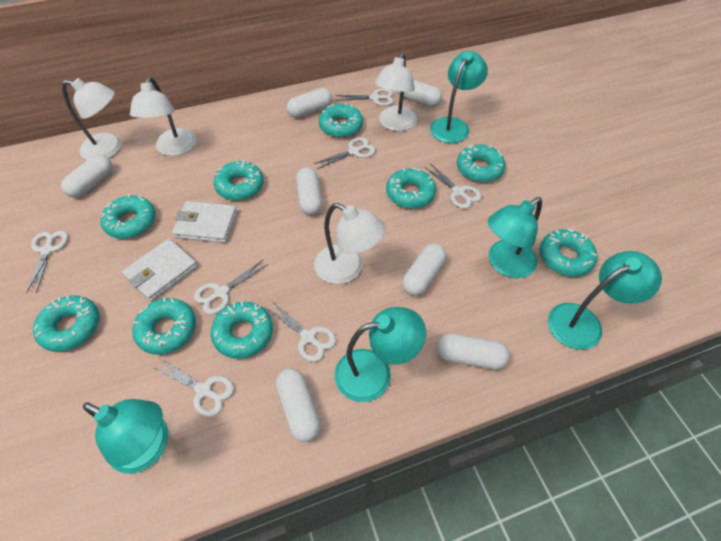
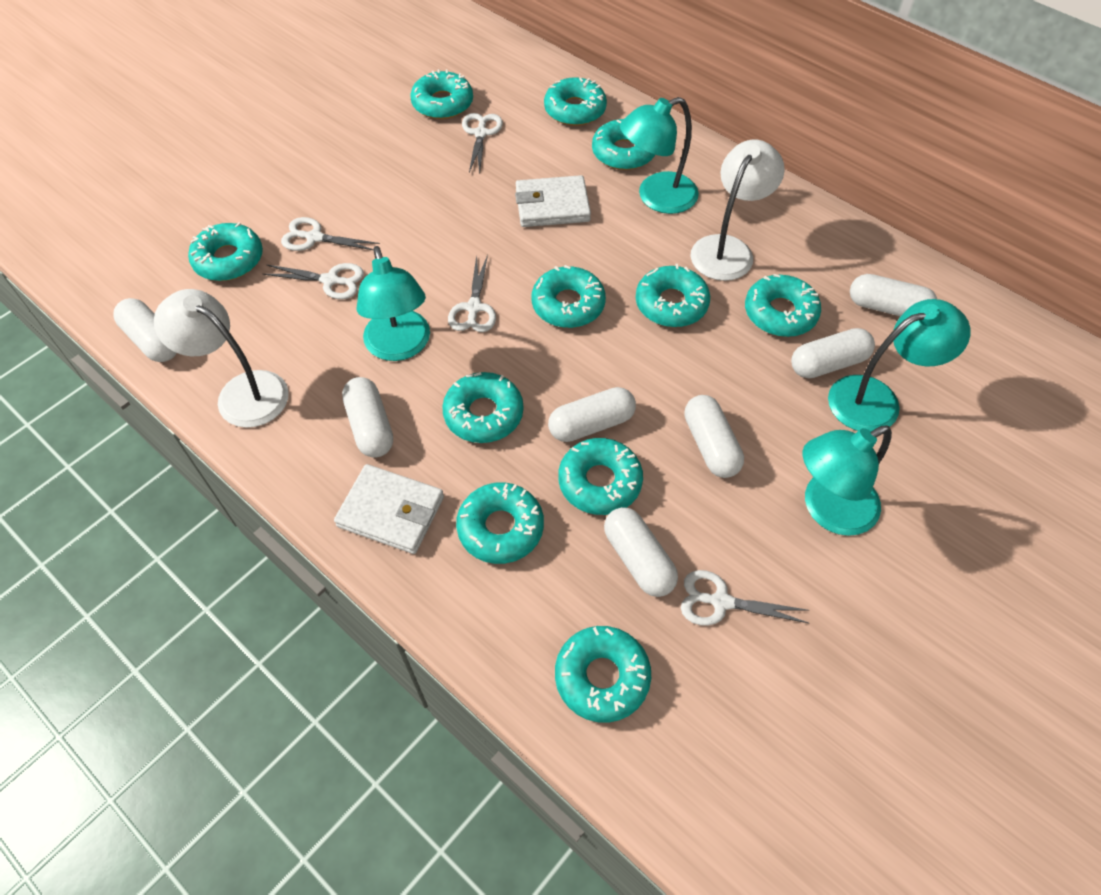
turquoise donut: [33,295,99,352] [100,194,156,239] [132,297,196,355] [211,301,273,359] [214,161,264,200] [319,103,363,138] [386,167,436,209] [457,145,506,182] [540,228,597,277] = 9 -> [188,222,263,281] [410,69,473,119] [442,372,523,443] [456,482,544,564] [531,265,606,328] [544,77,607,126] [555,626,651,723] [558,438,643,515] [592,117,655,170] [636,264,710,327] [745,274,821,337] = 11
turquoise lamp: [83,399,169,474] [335,307,426,402] [430,51,488,143] [488,197,542,278] [548,251,662,350] = 5 -> [357,246,430,361] [620,97,699,214] [803,425,892,536] [828,299,970,431] = 4
white lamp: [62,78,122,160] [130,77,196,156] [314,203,386,284] [375,53,417,131] = 4 -> [154,289,289,428] [691,139,785,281] = 2
white scissors: [26,230,68,293] [153,359,234,417] [194,260,268,314] [265,301,336,362] [314,137,376,169] [335,88,394,106] [424,163,482,209] = 7 -> [263,263,364,299] [281,217,380,251] [448,255,496,332] [462,113,503,174] [681,570,810,626] = 5

